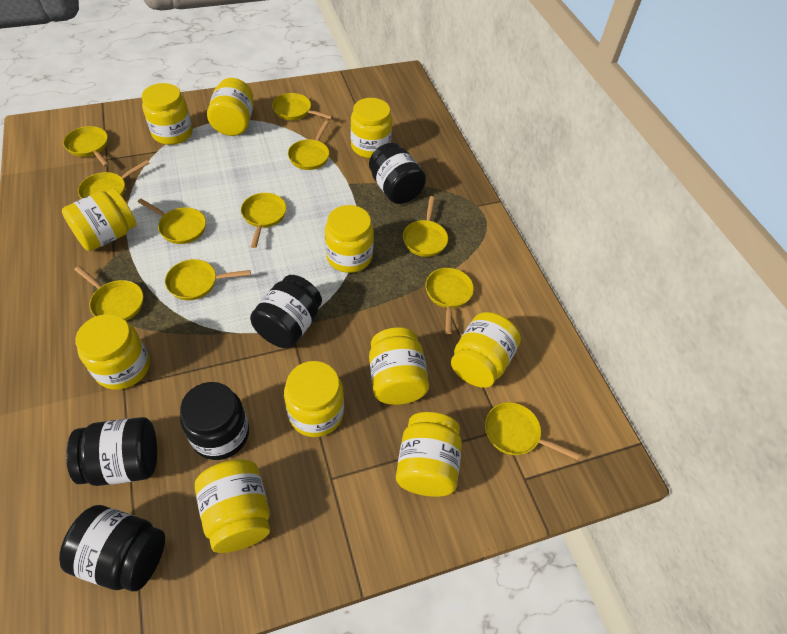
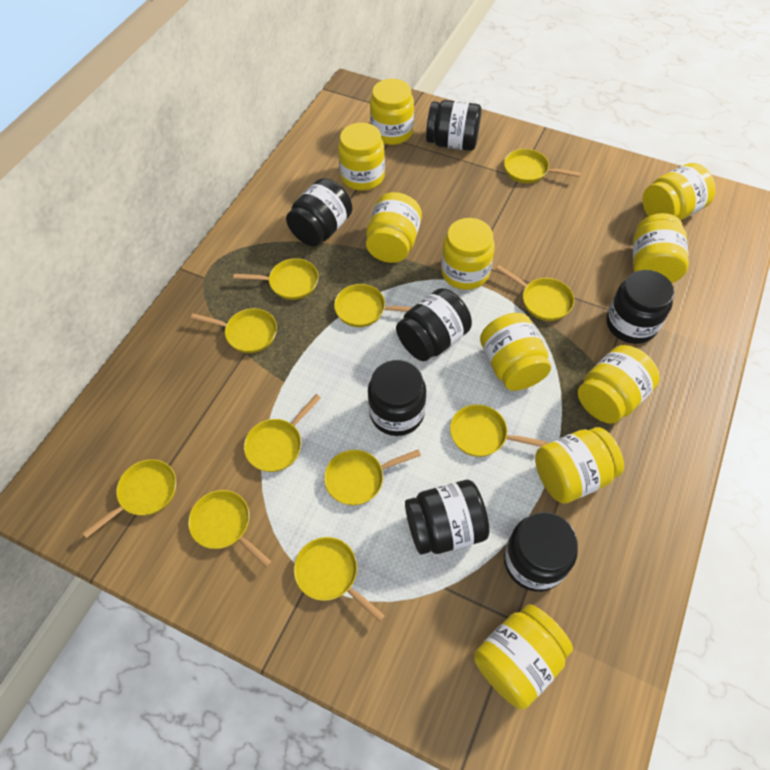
black jar: [59,505,165,592] [66,417,157,486] [180,382,249,460] [250,275,322,348] [369,143,426,204] = 5 -> [286,178,352,246] [368,360,426,436] [396,288,472,361] [405,480,489,555] [426,100,482,151] [504,512,578,592] [606,270,674,344] = 7
yellow jar: [62,189,136,251] [75,314,150,390] [142,83,193,145] [195,459,270,553] [207,78,254,136] [284,361,344,437] [325,205,374,273] [351,98,392,158] [369,327,429,405] [396,412,462,497] [451,312,521,388] = 11 -> [338,123,385,191] [366,192,422,263] [370,79,414,145] [441,218,495,290] [474,604,573,710] [480,313,551,391] [535,427,624,504] [578,345,660,424] [633,213,689,283] [643,163,716,221] = 10

